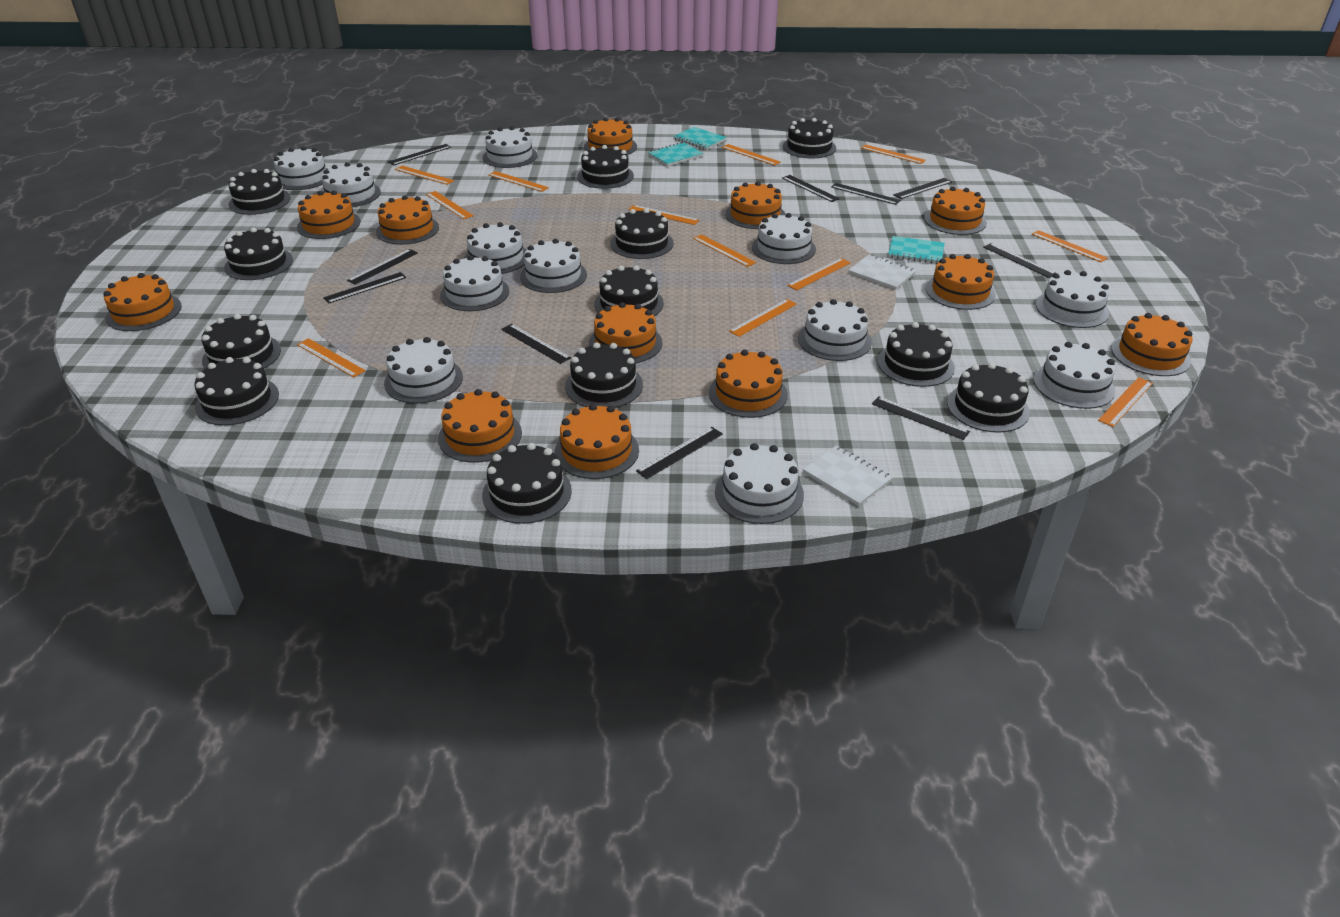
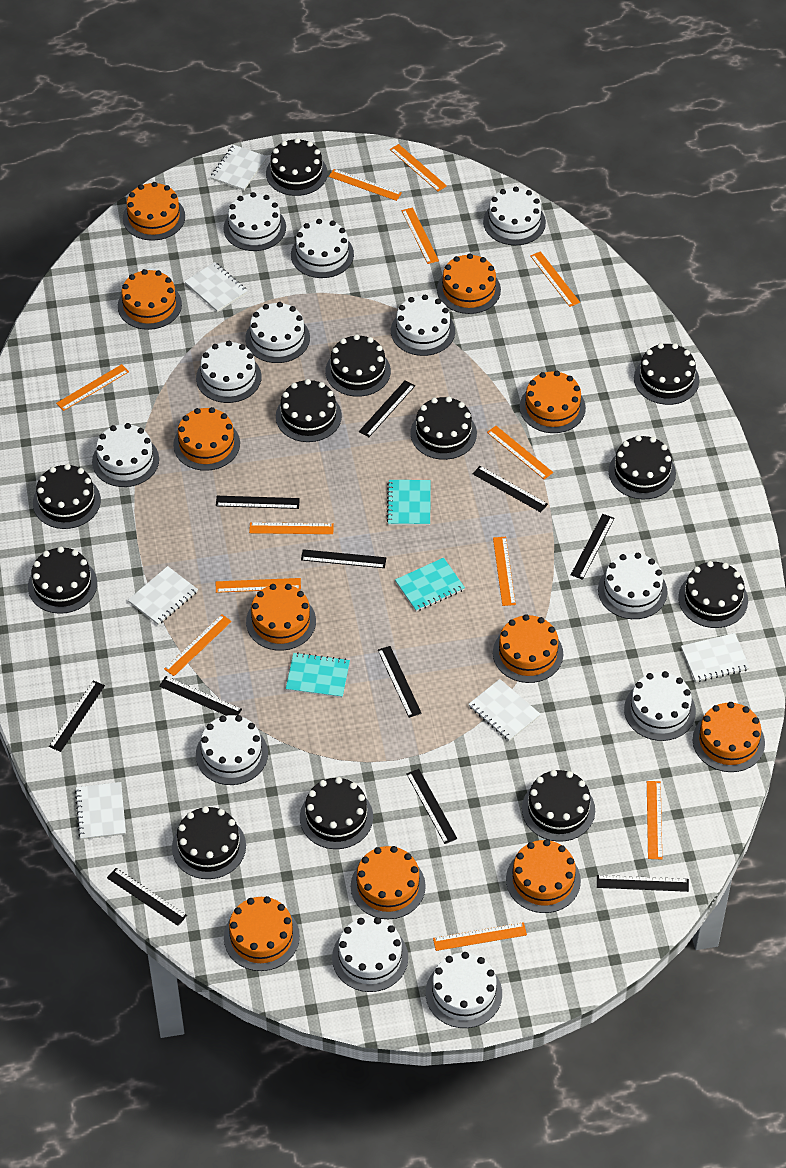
black ruler: [323,272,406,304] [347,249,418,285] [388,144,451,166] [501,324,571,364] [636,427,723,479] [782,175,840,202] [831,183,901,205] [872,396,970,440] [893,178,952,199] [984,243,1055,278] = 10 -> [49,681,105,752] [107,868,187,926] [159,676,242,716] [216,496,300,509] [301,549,386,568] [359,380,415,437] [378,646,422,718] [407,769,457,844] [473,466,548,512] [571,514,615,580] [597,875,689,892] = 11
orange cake: [104,273,182,331] [297,190,360,239] [376,195,439,245] [438,389,522,463] [555,404,639,479] [584,117,637,155] [589,302,662,363] [709,350,788,418] [725,181,786,229] [924,187,987,235] [926,254,996,310] [1111,313,1192,376] = 12 -> [118,269,182,330] [123,182,185,241] [173,407,240,471] [224,896,300,971] [246,584,316,651] [351,846,426,919] [437,254,501,314] [493,614,563,683] [506,839,581,913] [520,371,586,433] [693,702,765,772] = 11
white notebook: [803,445,893,506] [848,254,916,290] = 2 -> [75,782,126,840] [128,566,198,625] [184,262,248,312] [210,145,267,191] [469,679,541,741] [681,633,750,682] = 6

